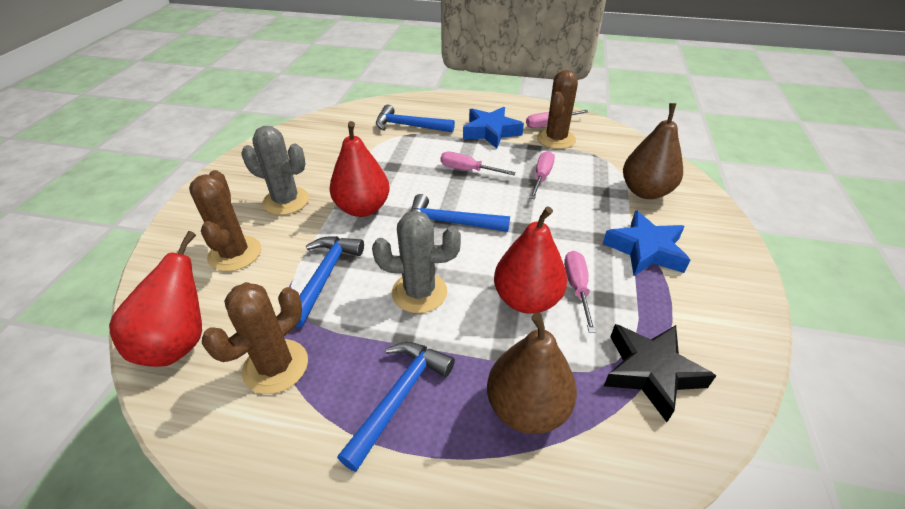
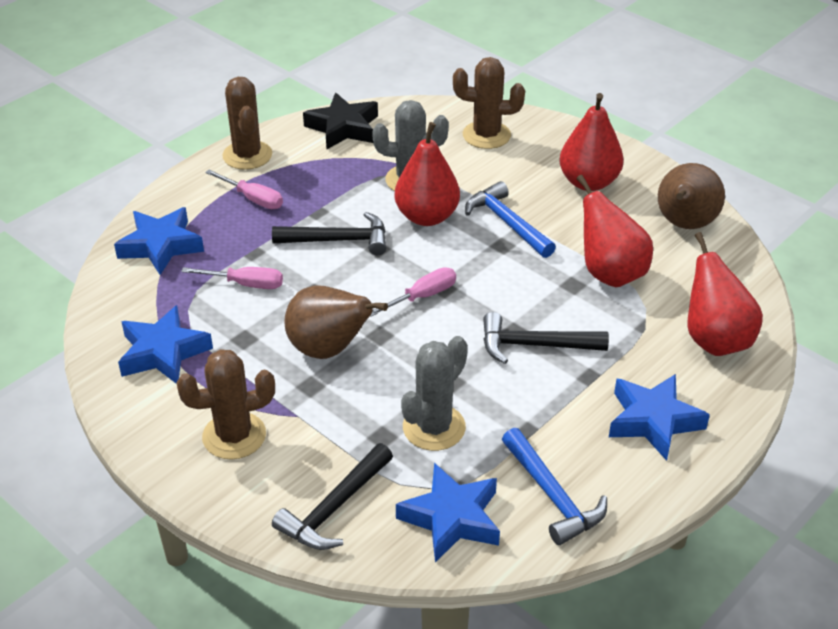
black hammer: none = 0 -> [272,212,386,255] [272,443,393,550] [483,312,609,364] = 3
blue hammer: [295,236,364,327] [337,342,455,472] [376,105,455,133] [410,194,510,232] = 4 -> [465,181,556,258] [502,428,607,545] = 2
blue star: [463,107,524,149] [603,210,690,276] = 2 -> [114,207,204,275] [118,305,213,384] [396,463,500,562] [609,374,710,461] = 4
pink screwdriver: [441,152,516,175] [526,110,588,128] [529,151,555,199] [564,251,596,333] = 4 -> [181,267,283,289] [205,170,283,209] [370,267,456,317] = 3
red pear: [109,231,202,367] [330,121,390,217] [494,207,567,314] = 3 -> [395,122,460,226] [559,93,624,191] [577,175,653,287] [687,232,763,356] = 4

